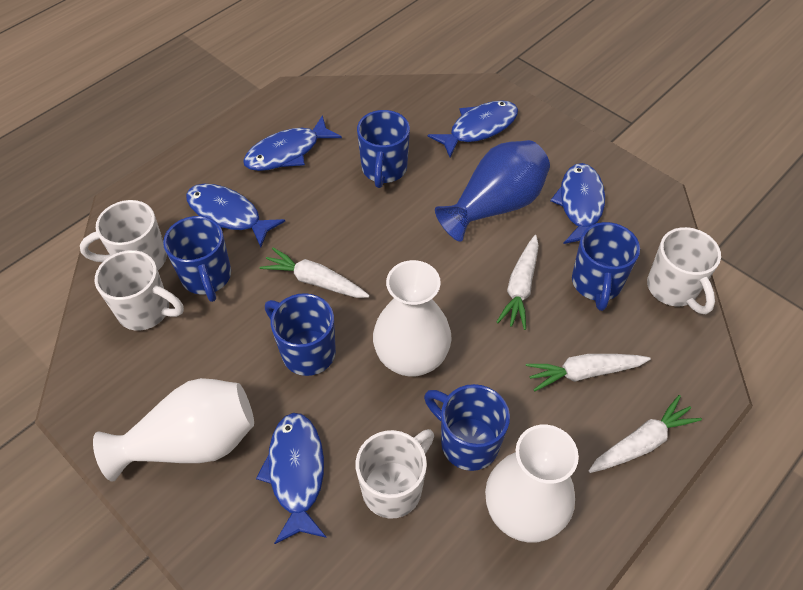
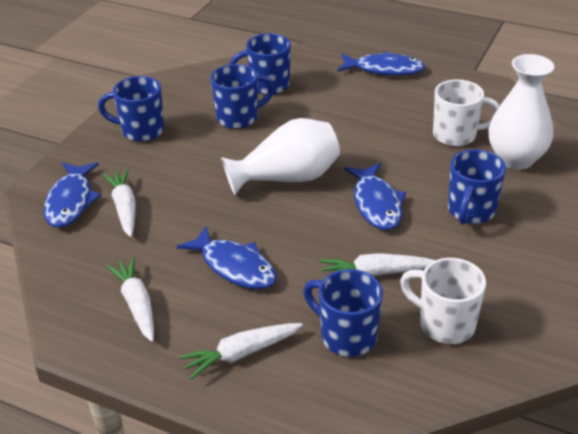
blue fish: [186,184,285,248] [243,115,342,171] [256,413,327,544] [428,100,518,157] [550,163,605,244] = 5 -> [44,163,101,228] [177,226,277,289] [338,51,425,76] [344,163,406,230] = 4
blue vase: [435,140,550,242] = 1 -> none = 0
white mug: [80,200,167,270] [95,250,184,331] [355,429,434,519] [647,227,721,314] = 4 -> [400,258,486,344] [433,79,500,147] = 2
white vase: [93,378,254,482] [373,260,452,377] [485,425,579,543] = 3 -> [221,118,340,195] [489,54,554,170] = 2

